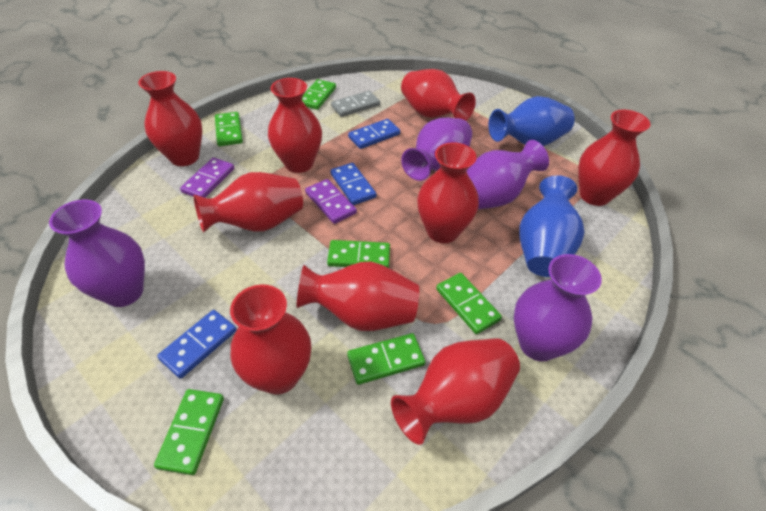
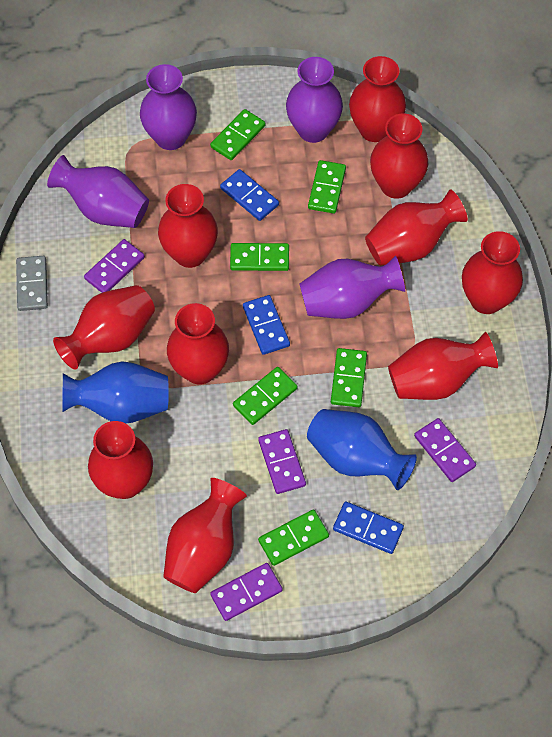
purple domino: [180,158,234,198] [305,179,357,224] = 2 -> [84,239,145,293] [210,563,283,621] [258,429,306,494] [414,418,476,482] = 4
red vase: [138,71,203,166] [194,172,303,233] [230,284,311,395] [268,78,322,173] [296,262,419,331] [391,338,520,445] [401,69,476,121] [417,142,479,243] [578,110,650,206] = 9 -> [53,285,155,370] [88,421,153,499] [158,184,218,268] [163,478,247,593] [167,303,229,385] [349,56,406,142] [365,189,468,266] [370,113,428,199] [388,332,498,400] [462,231,523,314] = 10

